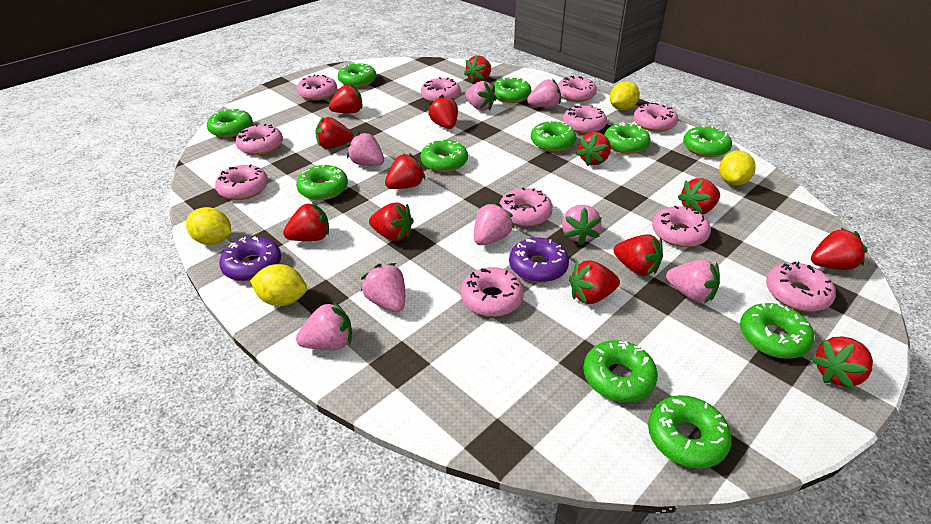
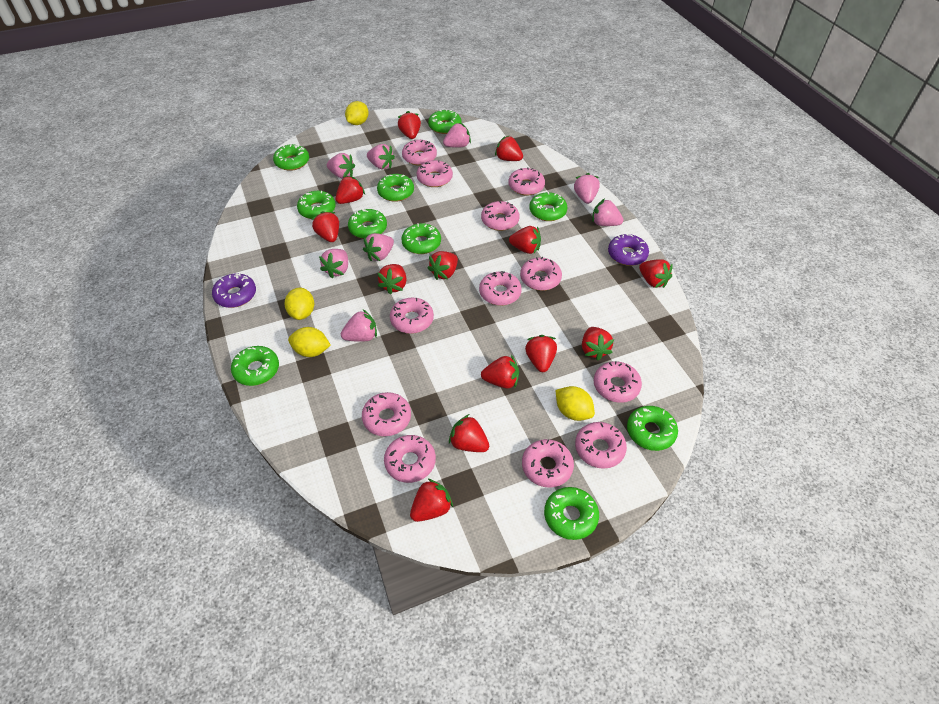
green donut: [207,108,253,138] [296,164,348,200] [338,63,376,87] [420,140,468,172] [493,76,531,103] [531,121,576,152] [583,340,658,402] [604,122,651,154] [648,395,732,469] [683,125,732,157] [740,303,814,359] = 11 -> [231,346,279,386] [273,144,309,171] [297,191,336,219] [348,209,387,239] [377,174,414,202] [401,223,441,254] [428,109,462,134] [529,192,567,221] [544,487,599,540] [627,406,678,451] = 10
pink donut: [215,164,268,200] [236,124,283,155] [297,75,337,101] [421,77,461,102] [461,267,524,317] [499,188,553,227] [558,76,597,102] [563,105,607,134] [633,103,678,132] [652,206,711,247] [766,262,836,312] = 11 -> [362,392,411,436] [384,435,436,483] [390,298,434,334] [402,140,437,166] [417,160,453,187] [479,271,522,306] [481,201,520,231] [509,167,545,195] [520,257,562,291] [522,439,574,488] [575,422,627,469] [594,361,642,403] = 12

